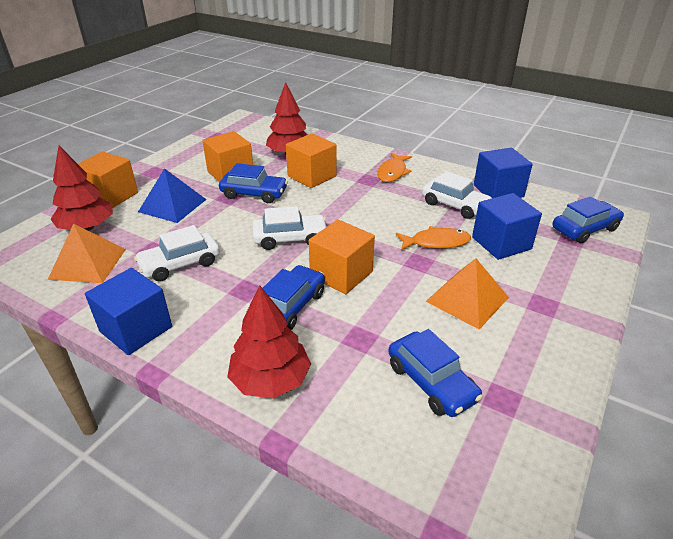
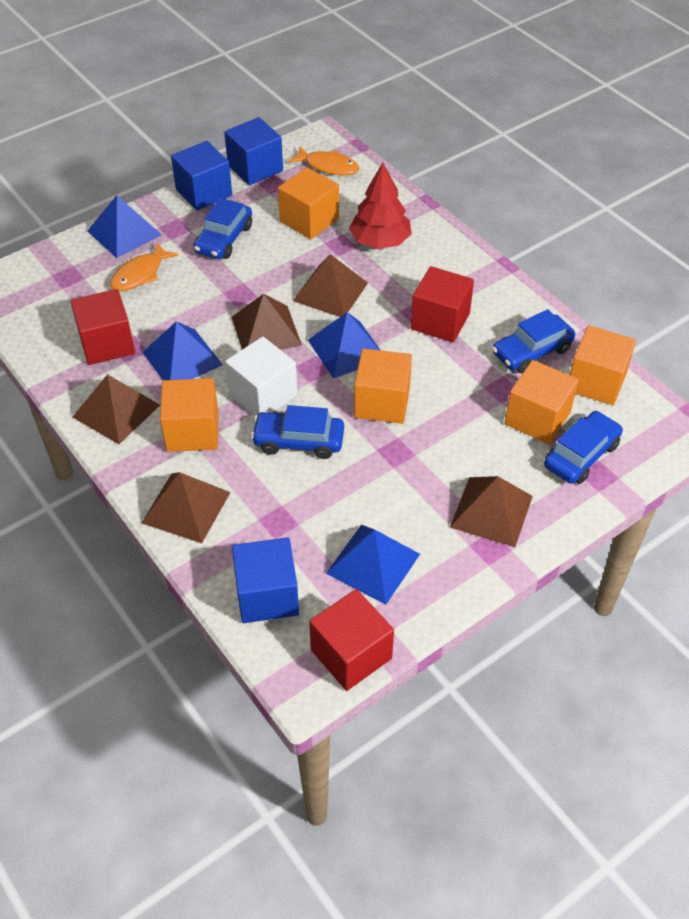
blue pyramid: [138,168,207,223] = 1 -> [87,196,162,258] [143,321,223,380] [308,312,380,379] [326,525,420,605] = 4
brown pyramid: none = 0 -> [73,374,160,444] [142,472,231,543] [232,294,302,350] [293,254,368,317] [450,476,533,547] = 5
orange cube: [78,151,138,208] [202,131,253,182] [286,133,337,188] [309,219,375,294] = 4 -> [160,378,219,452] [278,167,339,239] [354,349,412,424] [504,360,579,444] [570,325,636,405] = 5
orange pyramid: [48,224,126,283] [426,258,509,329] = 2 -> none = 0
red cube: none = 0 -> [70,289,135,365] [309,589,394,691] [411,266,474,342] = 3
red tree: [51,146,113,231] [227,285,311,398] [266,82,308,155] = 3 -> [349,163,411,249] = 1
white car: [134,225,220,282] [252,206,326,250] [422,171,492,219] = 3 -> none = 0
white cube: none = 0 -> [225,337,297,416] = 1

